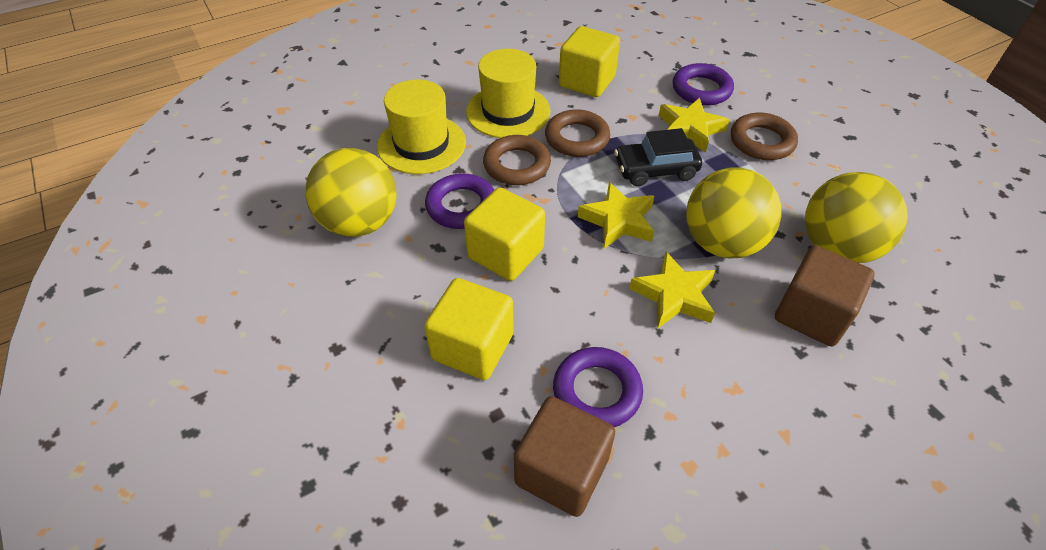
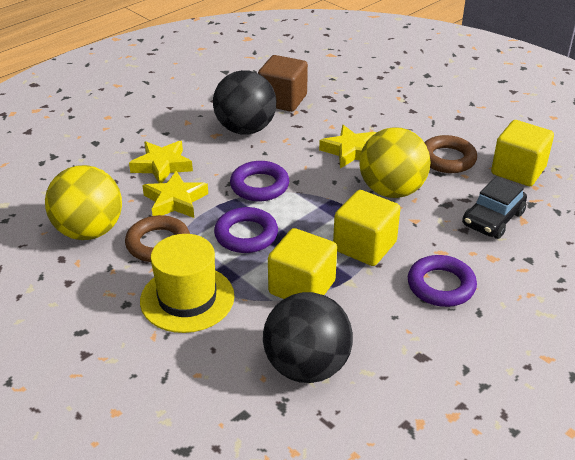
black ball: none = 0 -> [213,70,276,135] [263,292,353,383] = 2
brown cube: [514,396,615,517] [775,245,875,347] = 2 -> [258,55,308,112] = 1
brown ring: [483,135,551,185] [545,109,610,157] [731,113,798,160] = 3 -> [125,215,190,262] [424,135,477,173] = 2
yellow ball: [305,148,396,237] [686,168,782,259] [805,172,908,263] = 3 -> [45,165,122,240] [359,127,430,198] = 2
yellow hat: [377,79,466,174] [466,49,550,138] = 2 -> [140,234,235,333] = 1

